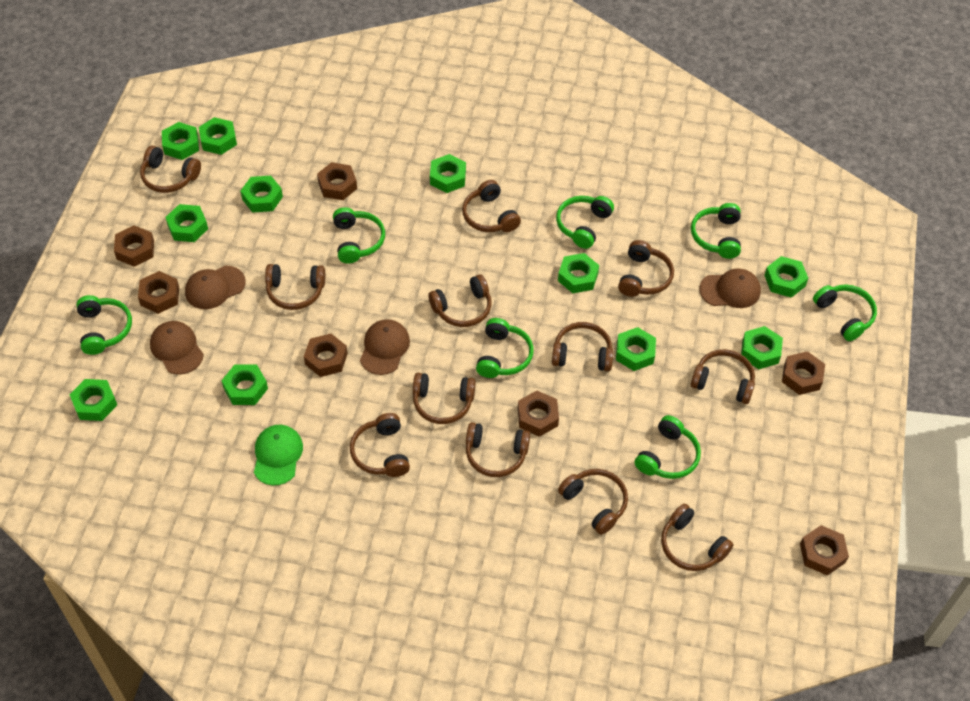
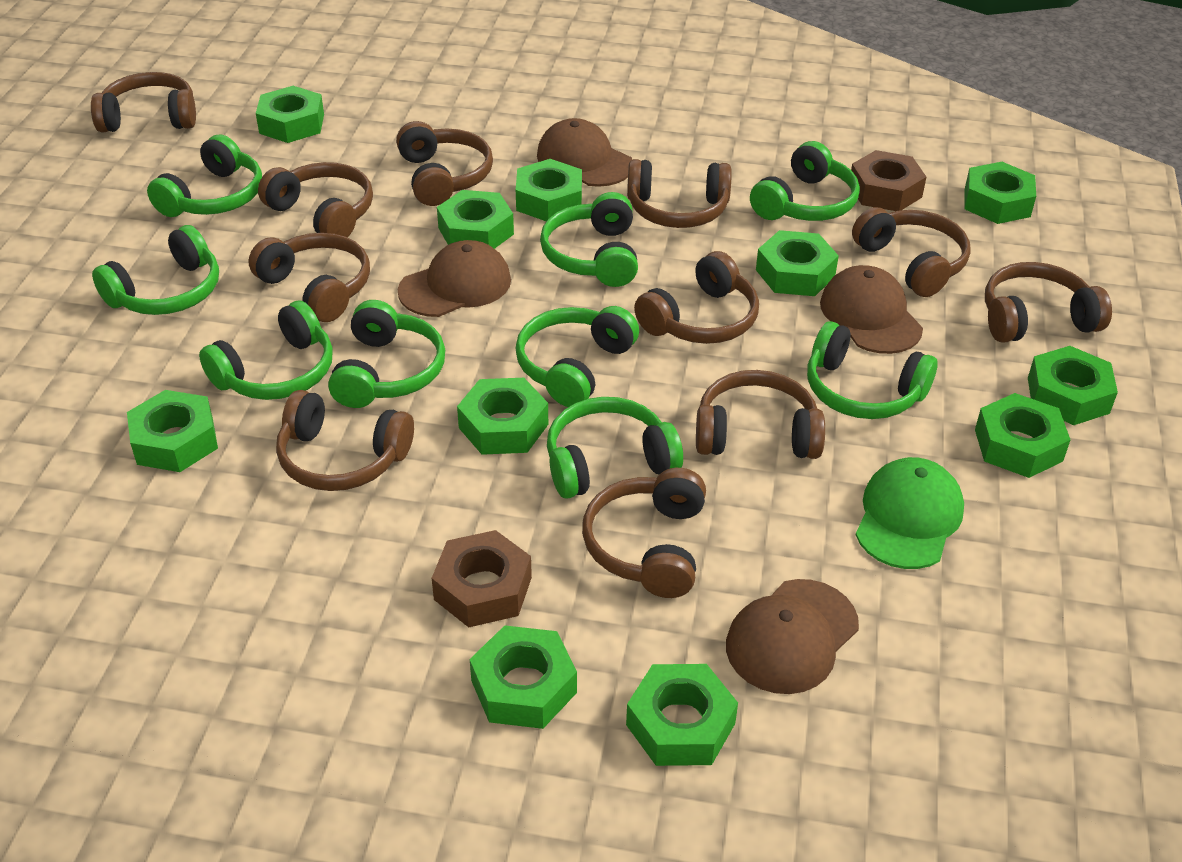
brown headphones: [140,146,201,193] [265,264,325,310] [350,413,410,477] [413,373,475,424] [428,274,492,327] [462,180,521,232] [466,422,530,477] [552,322,613,371] [558,469,628,535] [618,240,674,297] [661,504,734,571] [691,349,755,404] = 12 -> [91,72,196,132] [248,233,370,322] [258,162,373,237] [276,390,414,491] [396,121,493,206] [582,468,706,598] [627,159,732,228] [634,251,759,344] [696,370,825,459] [852,207,971,297] [985,262,1112,343] = 11
brown nut: [114,225,154,267] [138,271,179,314] [304,334,348,377] [317,162,357,200] [518,391,559,437] [782,351,825,395] [800,525,849,575] = 7 -> [432,530,532,627] [851,150,926,211] = 2
green headphones: [76,295,132,355] [333,207,385,264] [476,318,534,378] [556,196,614,249] [635,415,701,479] [691,203,741,259] [813,284,877,341] = 7 -> [92,225,219,315] [147,134,262,217] [199,301,333,400] [328,300,445,408] [515,306,639,407] [540,192,638,287] [547,397,683,499] [750,141,860,221] [807,321,938,419] = 9

